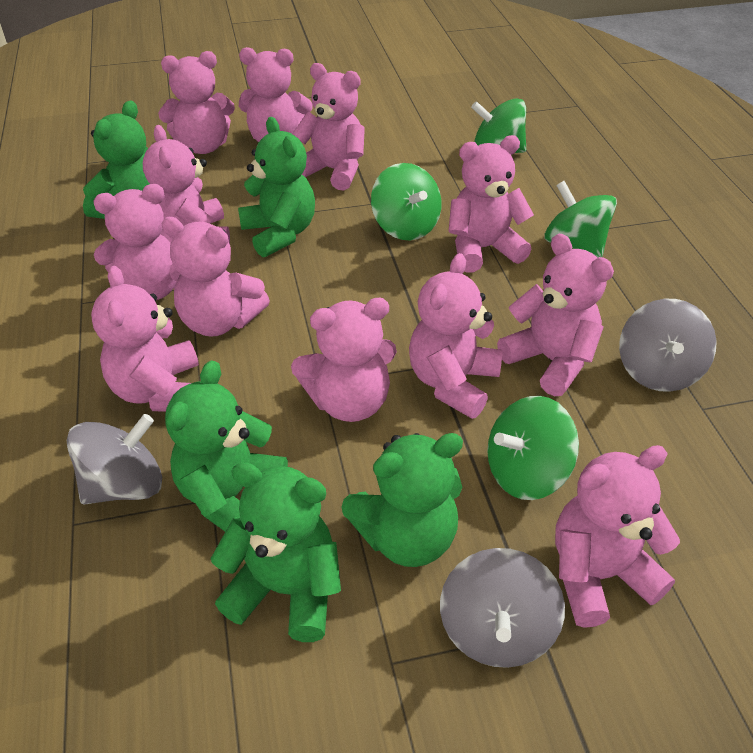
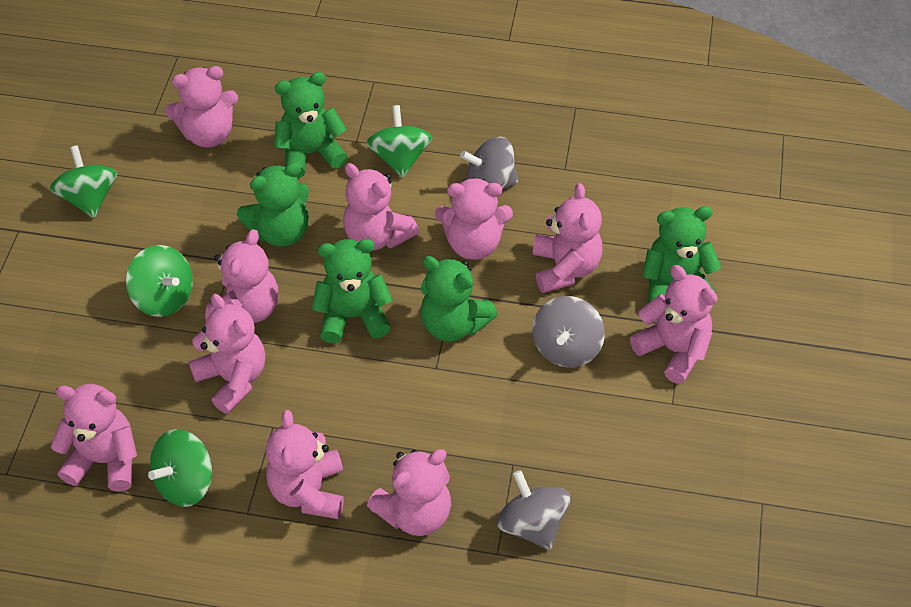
pink teddy bear: [91,266,199,412] [93,184,176,300] [143,125,230,244] [158,51,235,154] [161,217,270,337] [239,47,313,142] [291,298,397,422] [292,63,365,191] [409,253,502,419] [448,135,534,272] [497,234,614,396] [555,445,680,628] = 12 -> [50,384,137,491] [165,66,238,148] [188,294,265,414] [205,229,278,323] [266,410,344,519] [343,163,419,250] [367,449,451,536] [435,177,513,260] [533,183,602,293] [630,265,718,384] = 10

